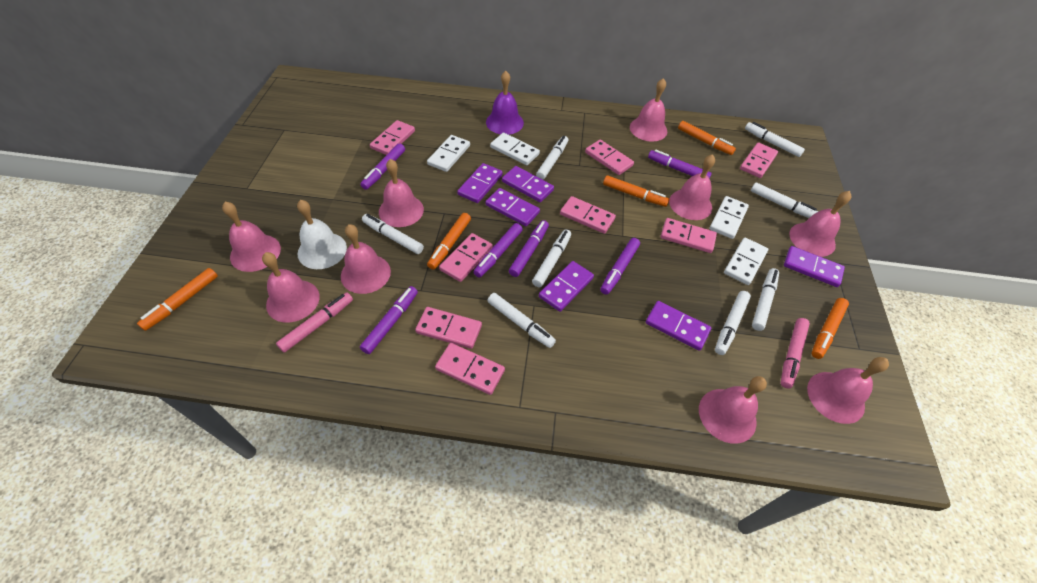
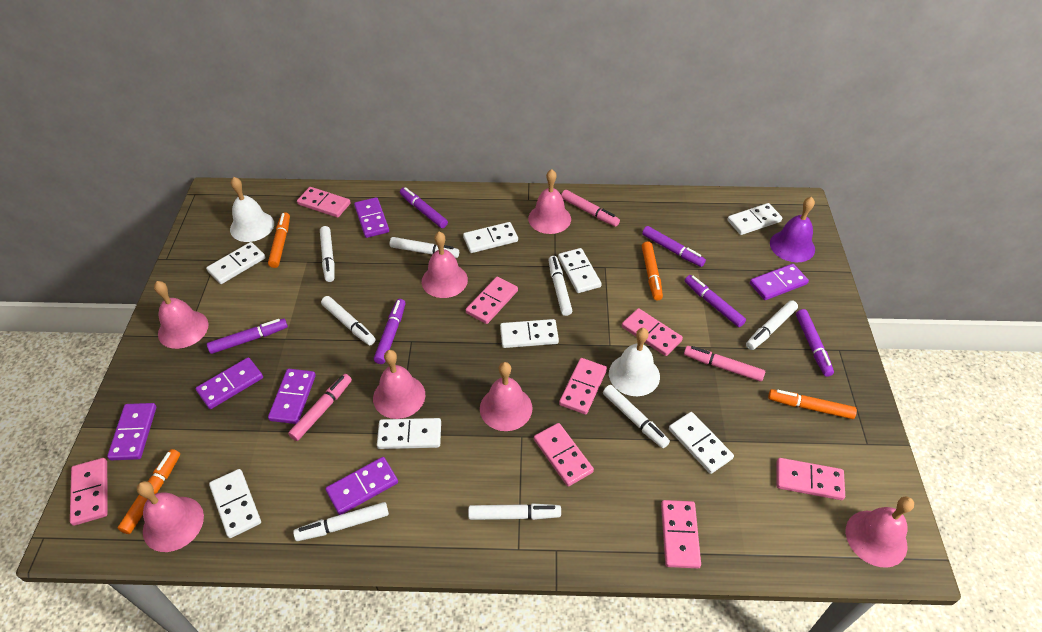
orange marker: [137,268,218,331] [427,213,471,270] [603,175,669,207] [678,121,736,155] [812,298,849,359] = 5 -> [118,449,180,534] [268,212,290,268] [642,241,663,301] [768,389,857,419] = 4
pink bell: [222,202,281,272] [262,252,320,322] [341,224,391,294] [379,159,424,227] [630,78,667,142] [669,154,715,220] [699,376,767,444] [789,191,851,257] [807,357,889,424] = 9 -> [137,481,204,552] [154,281,209,349] [373,350,425,419] [422,232,468,298] [480,362,533,431] [528,169,571,234] [846,496,914,568] = 7
pink marker: [276,293,353,352] [781,318,810,389] = 2 -> [288,374,352,441] [561,190,620,227] [684,346,765,382] = 3
white bell: [297,200,347,269] = 1 -> [230,177,274,242] [609,328,660,396] = 2
white domino: [427,135,470,172] [490,133,540,165] [709,196,749,239] [724,238,768,285] = 4 -> [206,242,266,284] [209,469,261,538] [377,418,441,449] [463,222,518,253] [500,319,559,348] [558,248,602,293] [669,412,734,474] [727,203,782,235] = 8

